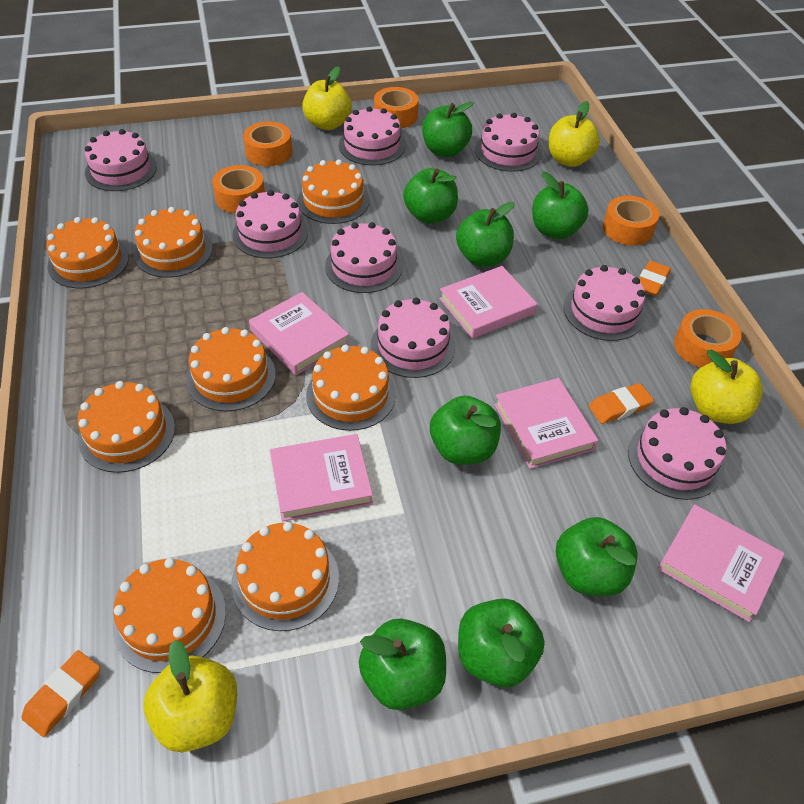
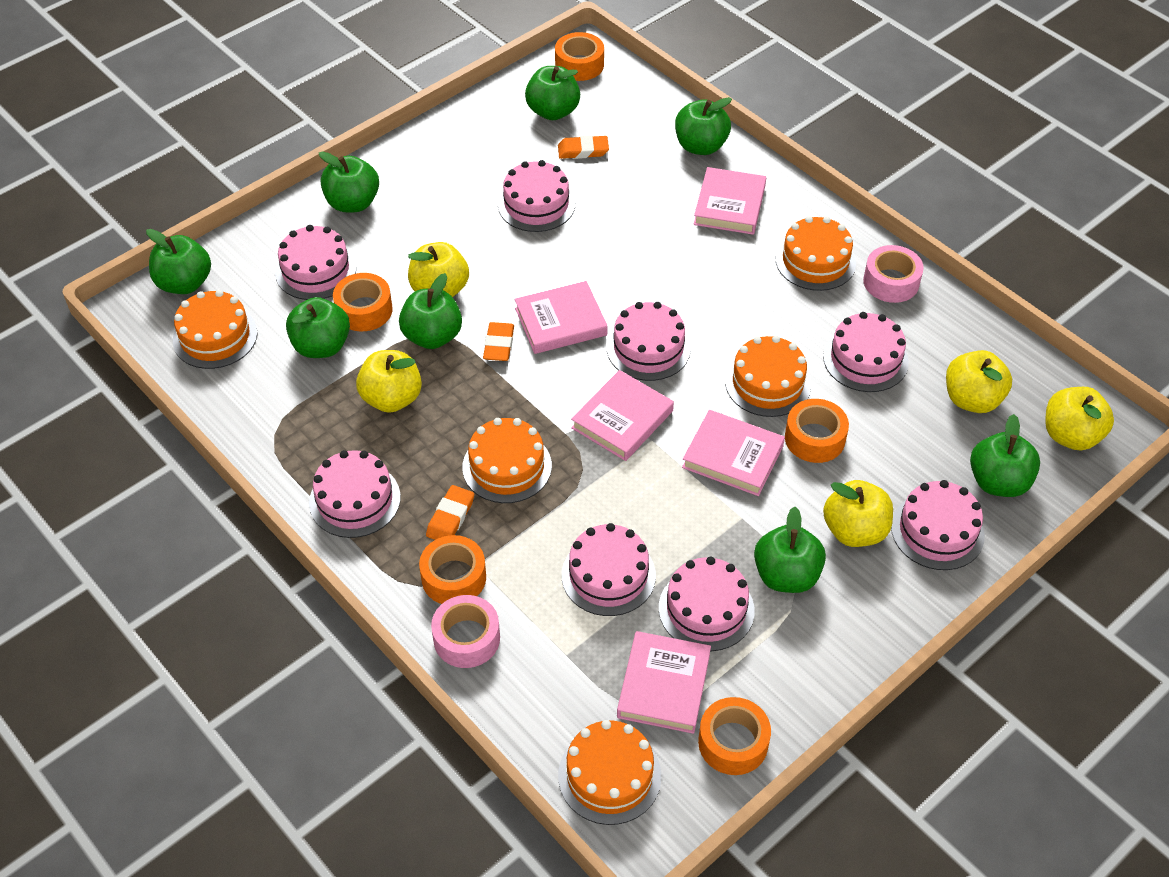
orange cake: [46,217,129,288] [77,381,175,473] [113,558,226,673] [134,207,213,278] [186,327,276,412] [231,522,339,631] [297,159,370,224] [306,345,396,431] = 8 -> [173,290,258,369] [462,418,552,503] [558,720,662,825] [725,336,811,417] [776,216,856,291] = 5
pink tape: none = 0 -> [431,595,500,668] [863,245,924,303] = 2
yellow apple: [143,640,237,752] [302,66,352,130] [549,101,600,167] [690,350,763,424] = 4 -> [356,350,422,413] [408,242,469,297] [823,480,893,547] [946,350,1012,413] [1045,387,1114,451] = 5

